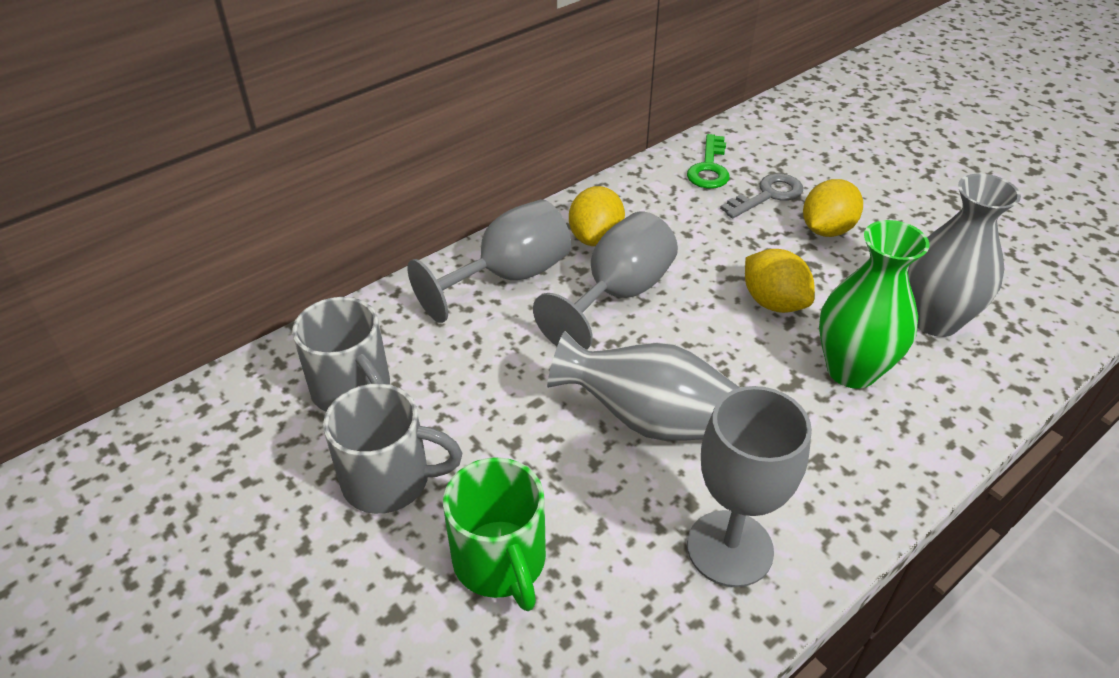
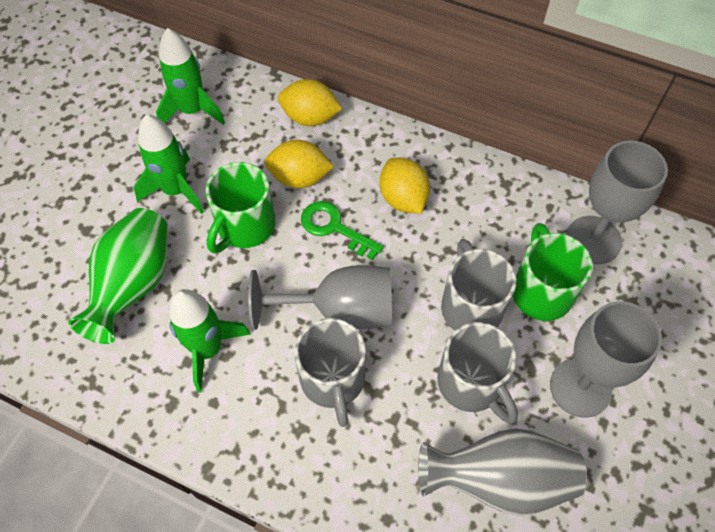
green mug: [443,457,546,611] = 1 -> [206,162,276,254] [513,223,593,321] = 2
green rocket: none = 0 -> [134,114,204,214] [156,28,225,125] [169,289,251,392] = 3
grey key: [720,174,803,218] = 1 -> none = 0
grey mug: [292,297,390,412] [323,384,462,514] = 2 -> [294,318,366,427] [437,322,518,424] [441,239,516,331] = 3
grey vase: [547,331,740,441] [908,174,1021,337] = 2 -> [418,428,587,516] = 1

